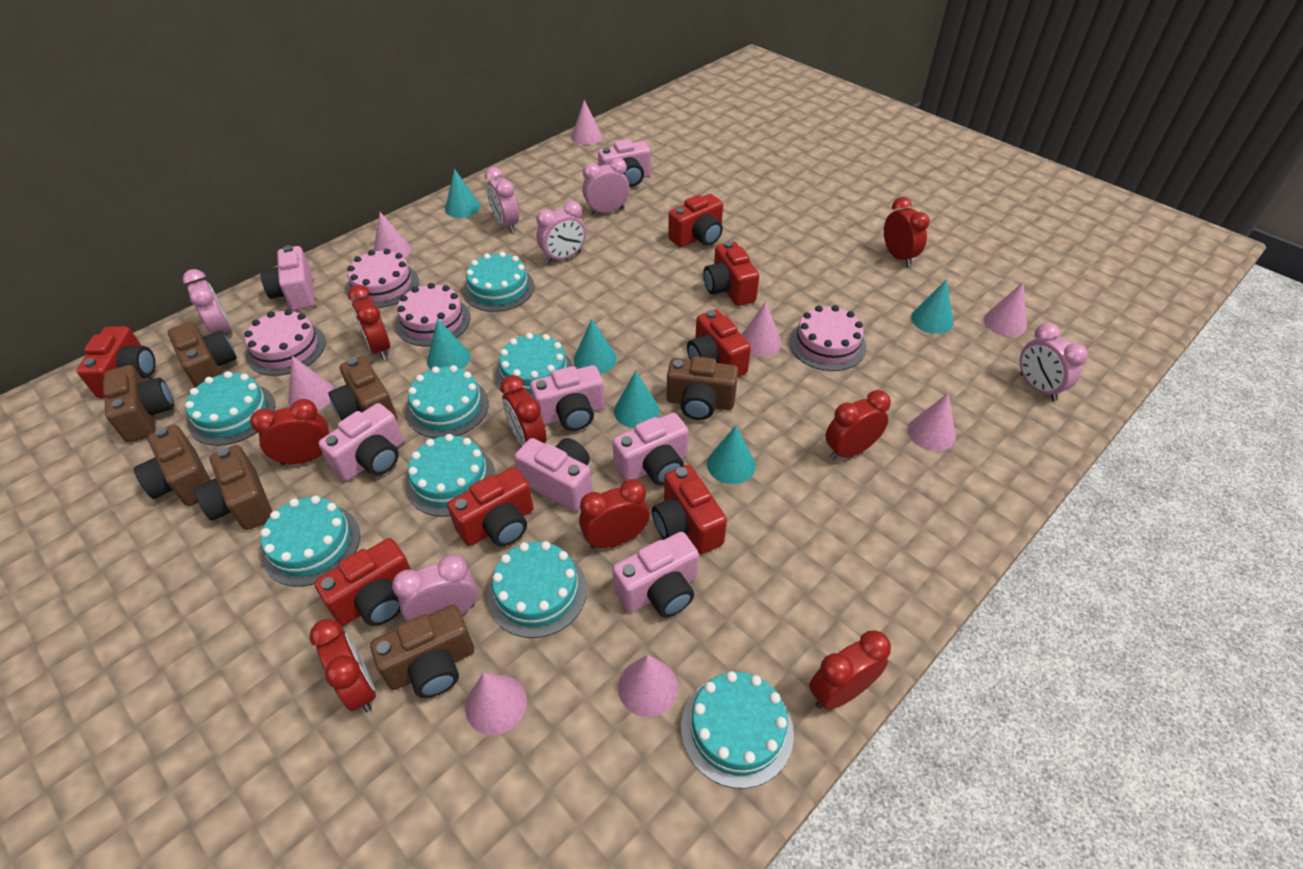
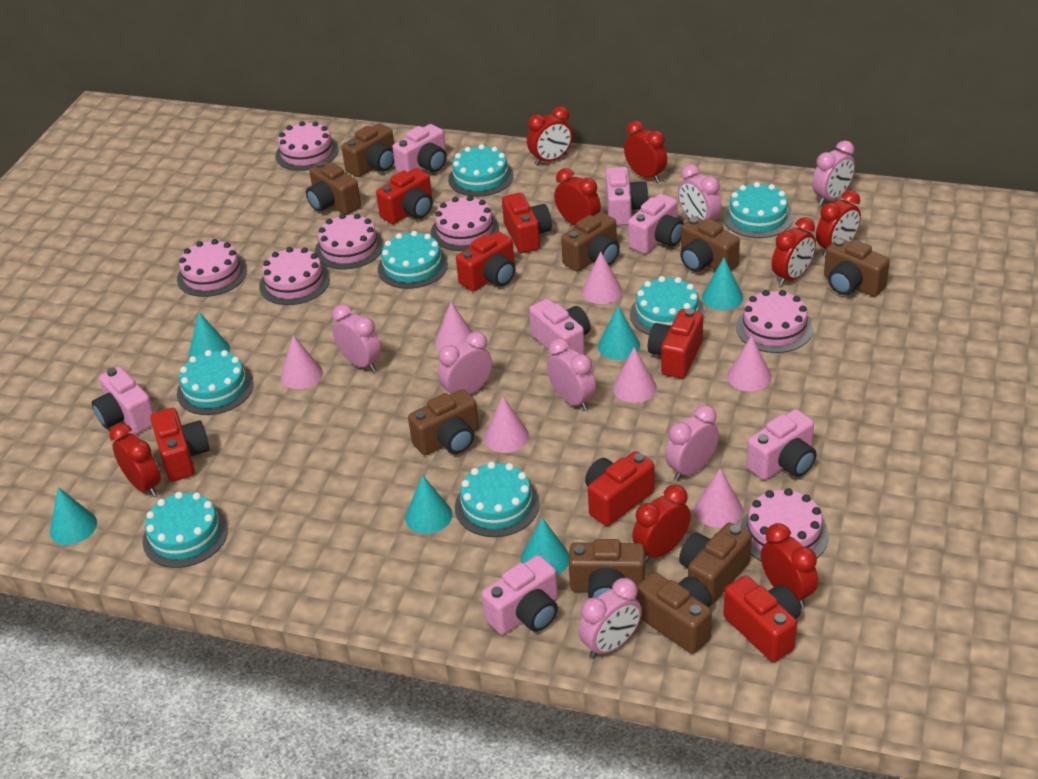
brown camera: [103,365,174,442] [133,425,210,506] [167,322,237,388] [194,445,273,530] [328,356,397,421] [370,605,474,698] [667,356,738,420] = 7 -> [306,161,361,215] [342,124,394,177] [408,389,479,455] [561,212,620,271] [569,539,645,598] [636,572,712,654] [679,522,752,605] [680,217,740,272] [824,238,890,297] = 9
pink cake: [244,309,326,376] [347,249,419,308] [396,283,470,346] [789,305,866,371] = 4 -> [177,239,247,297] [259,247,330,305] [275,121,338,171] [315,213,384,270] [431,196,499,251] [736,290,813,353] [740,488,829,561] = 7
pink clock: [183,269,231,336] [392,554,477,621] [485,167,519,233] [536,201,586,263] [582,158,629,215] [1020,323,1088,401] = 6 -> [332,304,381,372] [438,331,492,395] [547,338,596,411] [578,578,642,658] [665,405,719,481] [678,164,722,220] [812,140,855,205] = 7
pink cone: [288,356,334,410] [374,212,411,258] [465,673,527,735] [571,100,602,145] [618,655,678,717] [742,302,782,356] [908,393,956,451] [984,282,1027,337] = 8 -> [281,335,323,389] [435,302,472,351] [484,397,529,453] [582,251,622,304] [613,347,657,403] [694,468,743,528] [727,336,771,391] = 7
turquoise cake: [185,371,275,446] [260,496,360,586] [405,434,496,517] [406,365,489,438] [463,252,534,312] [487,541,587,638] [495,333,573,397] [681,671,794,789] = 8 -> [142,492,228,568] [177,350,254,415] [378,231,448,289] [448,144,514,197] [455,462,540,537] [630,276,705,335] [723,182,793,238] = 7

